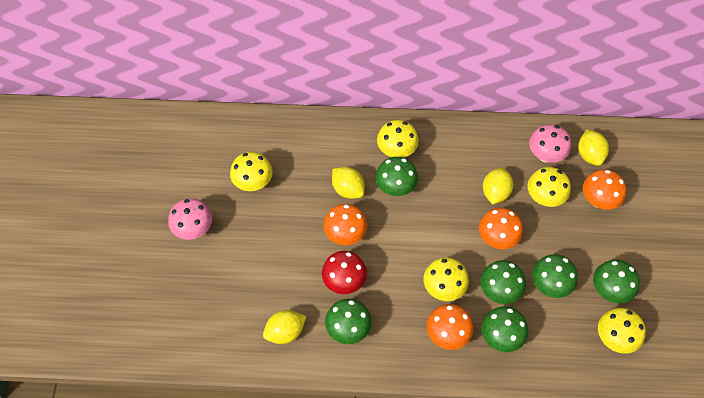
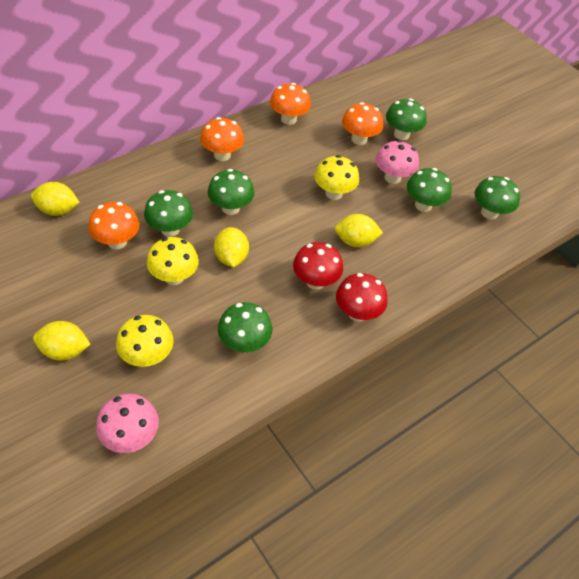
red mushroom: [322,251,367,294] = 1 -> [293,242,343,290] [336,273,388,321] = 2
yellow mushroom: [230,152,273,191] [377,120,419,157] [423,258,469,301] [527,167,571,207] [598,308,646,354] = 5 -> [116,315,173,367] [147,237,199,285] [315,155,359,200] = 3

